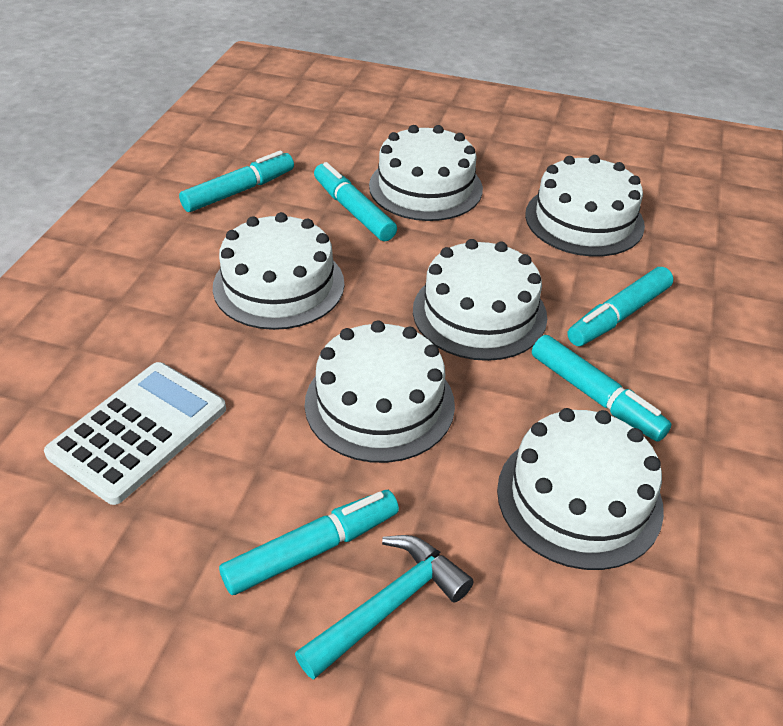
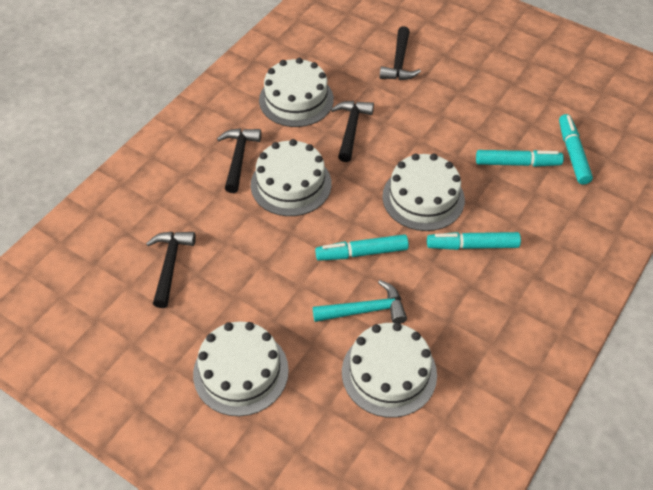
black hammer: none = 0 -> [146,232,196,308] [217,129,261,193] [331,101,374,162] [380,26,421,80] = 4
turquoise marker: [179,150,294,212] [219,490,399,595] [314,162,397,241] [532,335,672,442] [567,267,673,346] = 5 -> [315,234,409,261] [427,232,521,250] [476,150,564,167] [559,114,593,185] = 4
white cake: [213,212,344,330] [305,320,455,463] [369,125,483,221] [413,239,547,361] [497,408,664,570] [525,155,645,257] = 6 -> [193,322,289,416] [251,139,332,216] [259,58,334,127] [342,323,437,418] [382,153,465,231] = 5
white calculator: [44,362,226,505] = 1 -> none = 0

